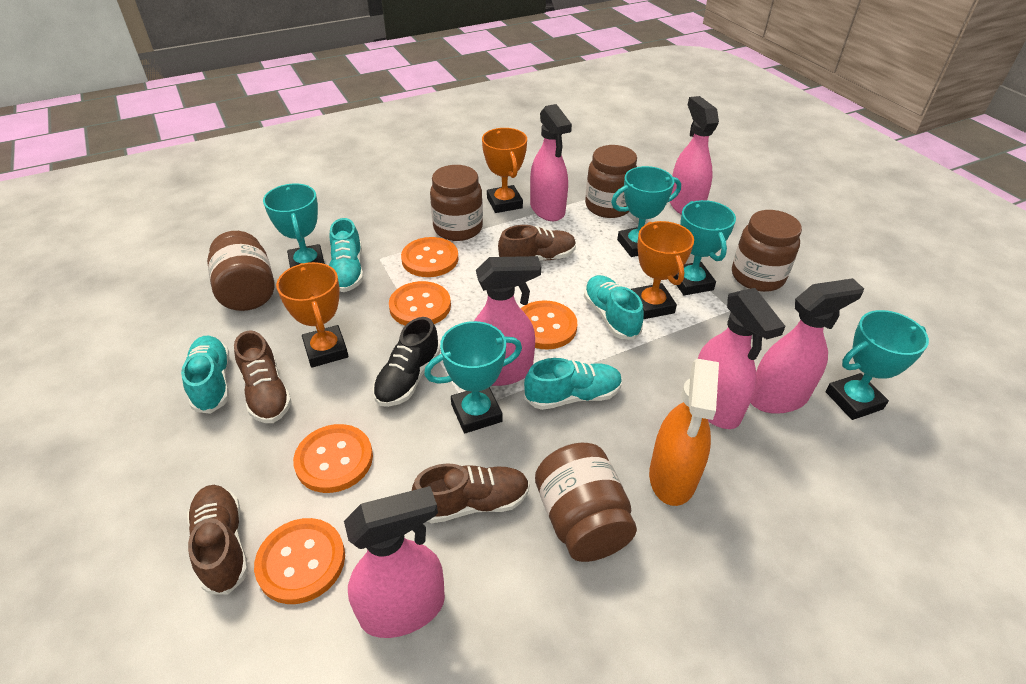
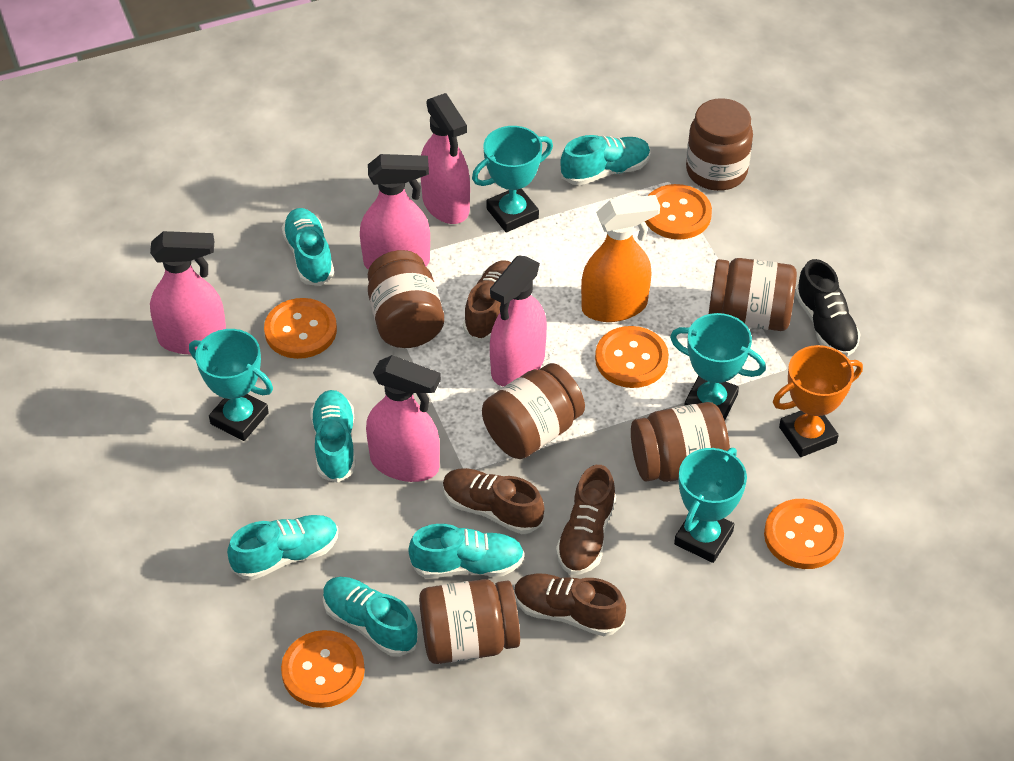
brown jar: [207,231,275,311] [430,165,483,241] [535,443,637,562] [585,145,637,218] [732,210,802,292] = 5 -> [367,250,444,348] [419,579,520,664] [482,363,585,459] [631,402,730,482] [686,98,753,191] [709,258,797,331] = 6
orange trophy: [276,262,348,368] [482,128,527,213] [631,221,694,319] = 3 -> [773,345,863,457] = 1
pink spray bottle: [344,486,445,638] [474,256,541,386] [530,104,572,221] [670,96,719,215] [697,288,786,429] [750,278,864,414] = 6 -> [150,231,226,354] [360,154,430,270] [366,355,441,482] [421,93,470,224] [490,256,547,387] = 5
turquoise shoe: [181,336,229,414] [329,218,363,292] [524,358,622,410] [584,275,644,340] = 4 -> [227,515,338,580] [282,208,334,286] [310,390,355,483] [323,577,418,657] [408,524,525,578] [560,135,650,186] = 6
turquoise trophy: [263,184,325,268] [424,321,522,433] [611,166,681,257] [673,200,736,295] [826,310,929,420] = 5 -> [189,329,273,441] [472,126,553,232] [670,313,766,421] [674,448,747,563] = 4

